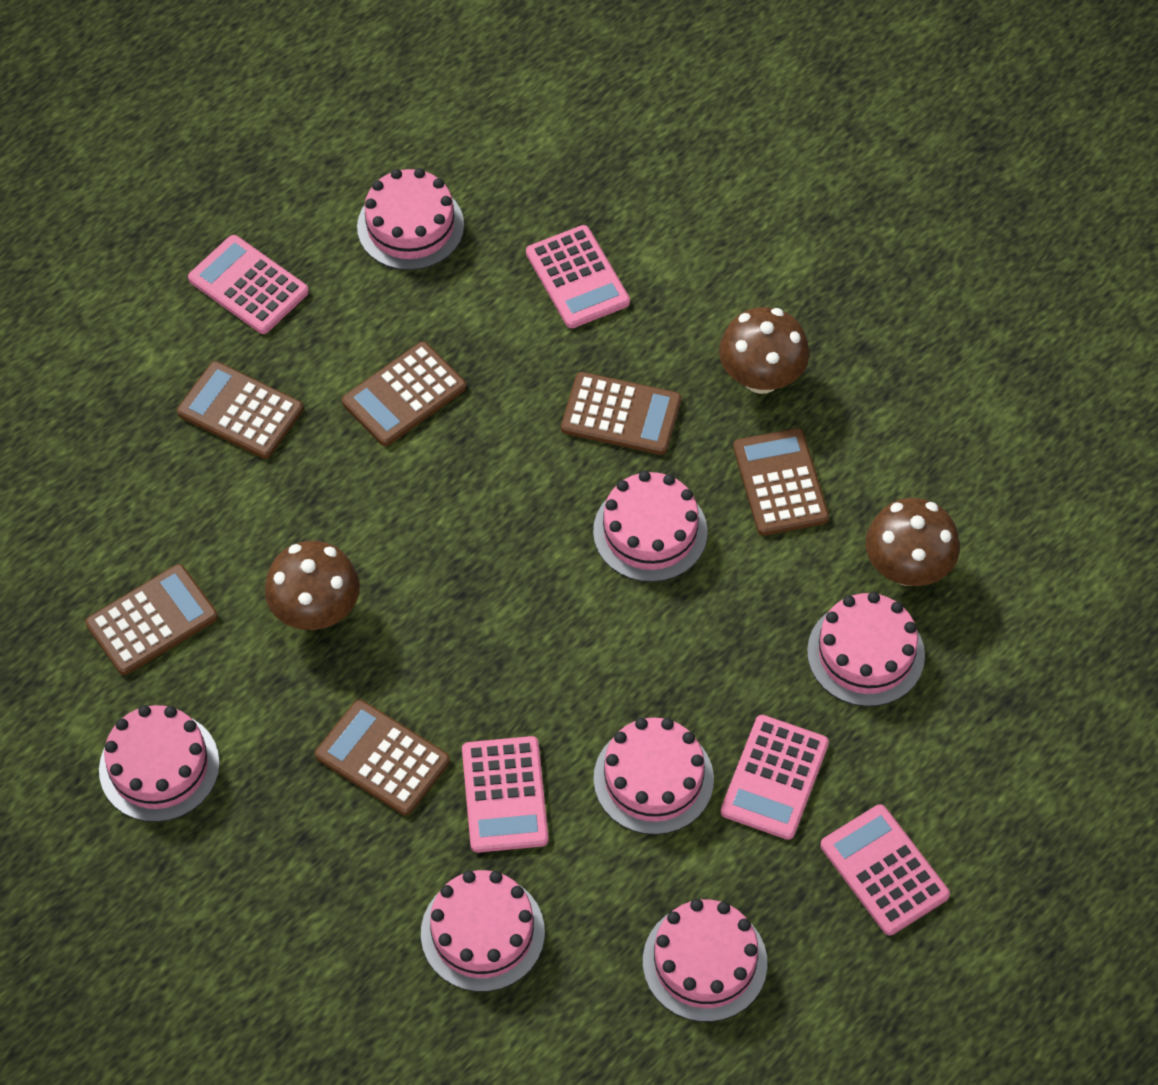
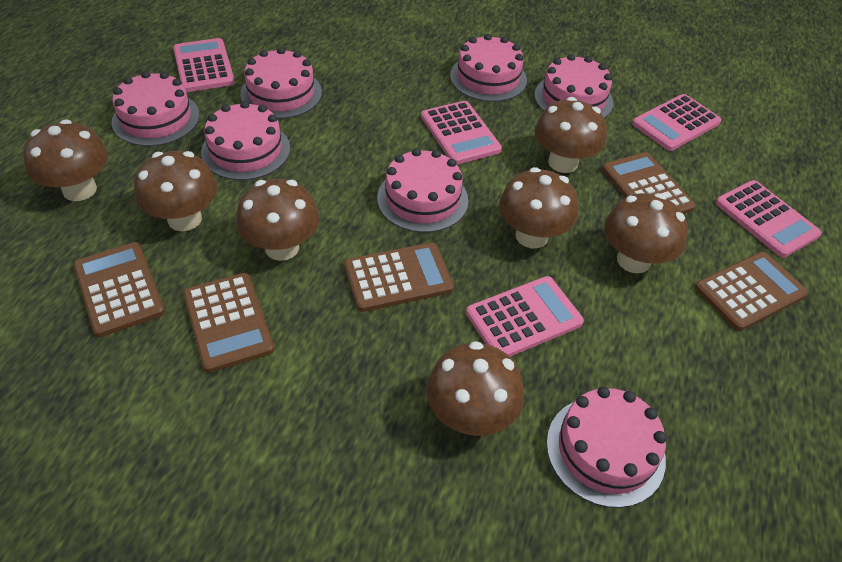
brown calculator: [85,564,218,675] [177,361,303,459] [315,700,450,816] [342,342,466,446] [561,372,681,455] [733,428,829,536] = 6 -> [73,242,165,337] [183,273,274,373] [344,242,454,312] [602,152,696,214] [695,252,808,331] = 5
brown mushroom: [265,541,360,630] [719,307,809,394] [866,498,960,586] = 3 -> [23,120,108,201] [134,151,218,231] [236,179,319,261] [427,341,524,436] [499,167,578,248] [535,97,607,173] [605,193,688,273] = 7

